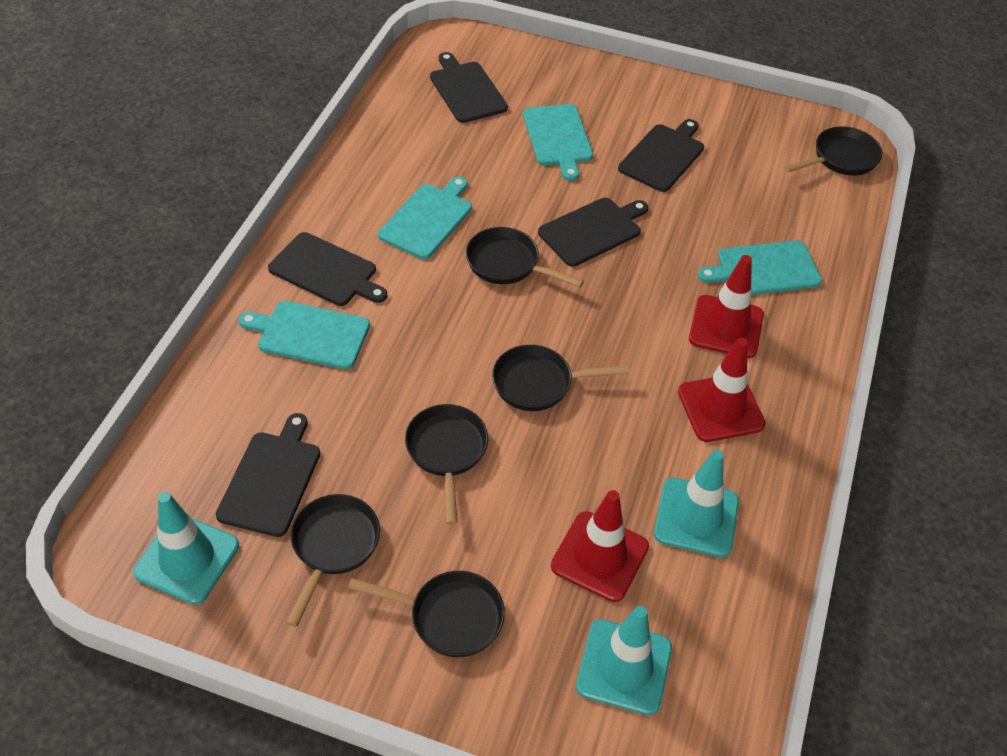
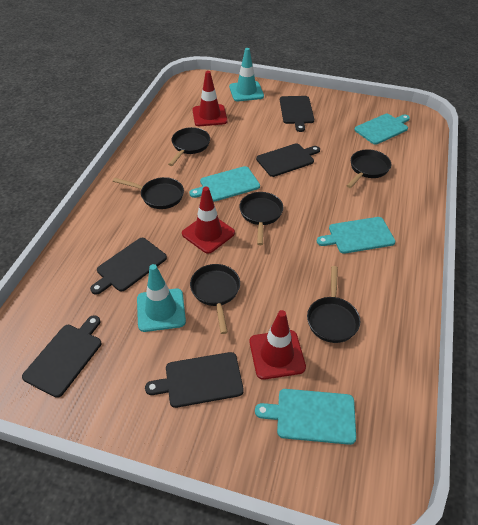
turquoise traffic cone: [133,492,239,605] [576,606,672,715] [654,450,739,557] = 3 -> [137,264,186,332] [229,48,264,101] = 2

